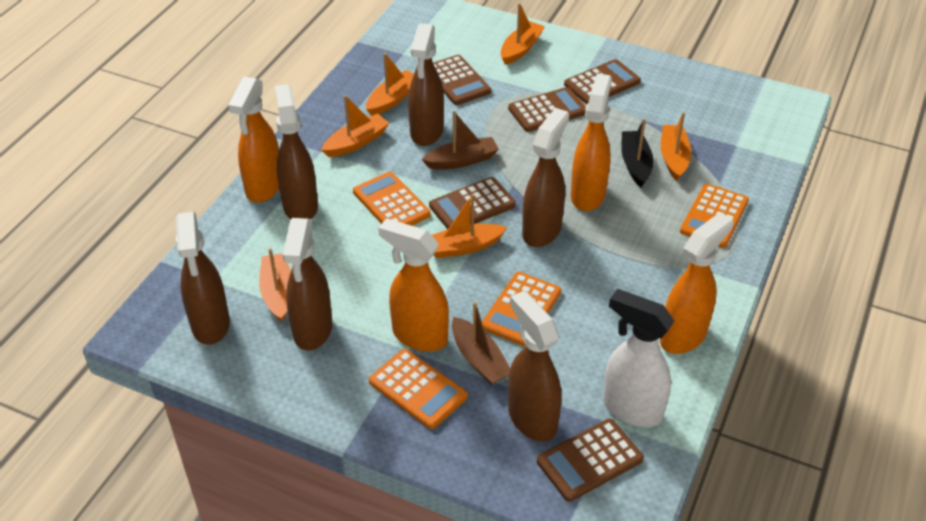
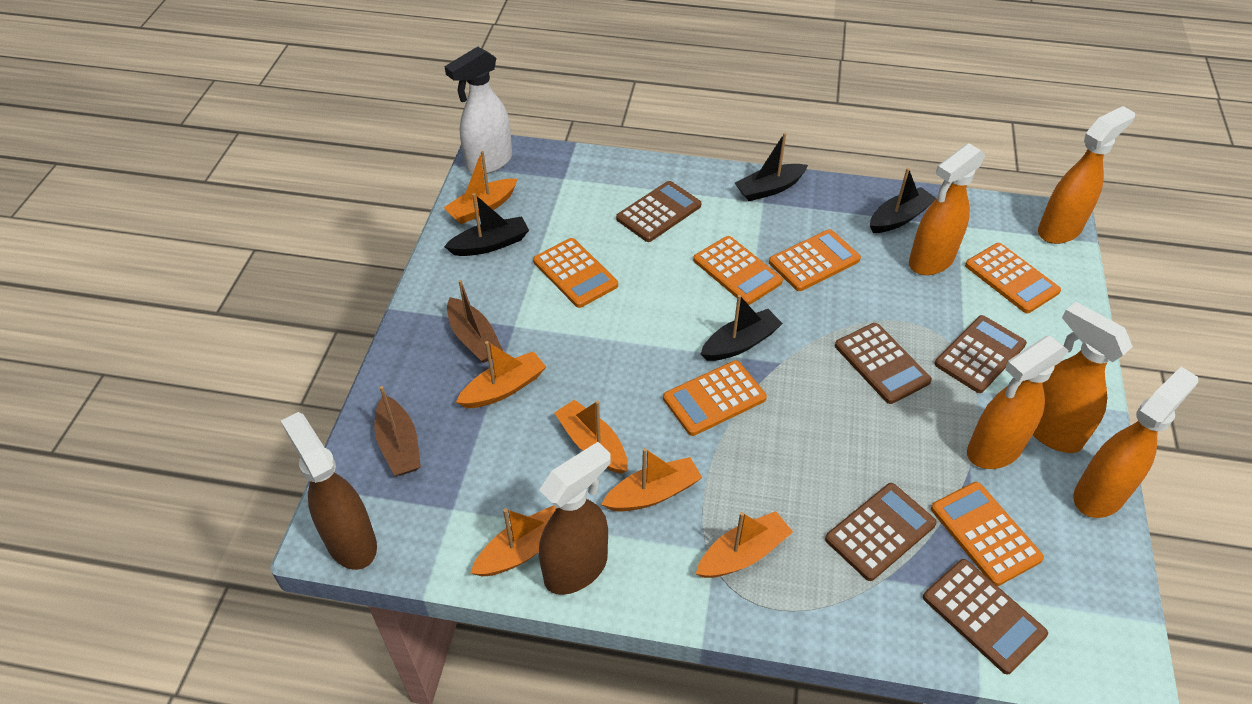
black boat: [622,118,653,187] = 1 -> [444,193,529,256] [701,295,783,361] [735,133,808,201] [870,168,936,233] = 4
brown spray bottle: [176,212,230,345] [275,84,318,219] [282,218,332,350] [408,23,444,146] [508,291,561,442] [522,108,569,247] = 6 -> [281,412,377,570] [539,442,611,595] = 2
orange calculator: [353,172,431,226] [369,349,468,429] [482,272,561,346] [680,184,749,248] = 4 -> [533,238,618,308] [663,360,767,436] [693,236,783,305] [769,229,861,291] [931,482,1044,586] [965,243,1061,313] = 6
orange spray bottle: [228,77,279,202] [378,218,449,352] [571,73,612,211] [660,212,733,354] = 4 -> [909,143,986,275] [967,336,1069,469] [1033,302,1133,453] [1038,106,1135,244] [1074,367,1198,518] = 5

